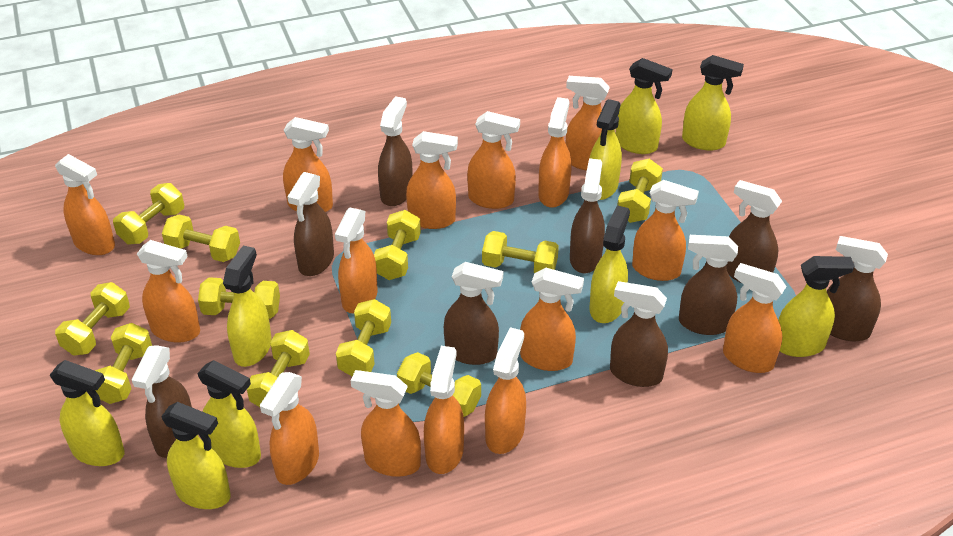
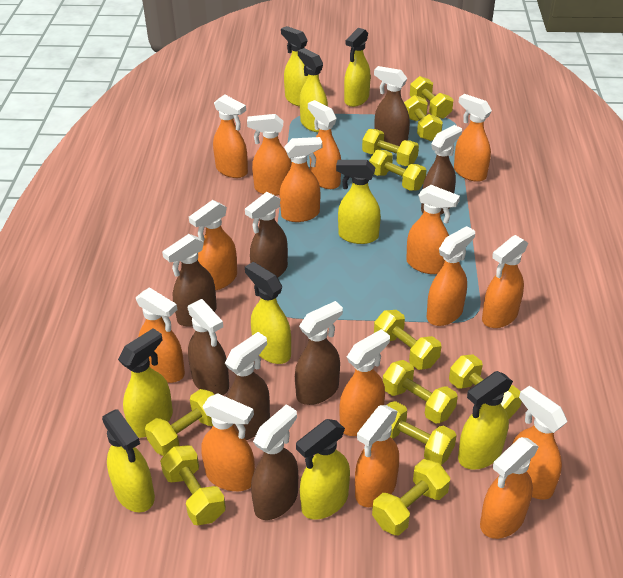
brown spray bottle: [132,345,192,458] [287,172,334,276] [378,96,413,206] [444,262,503,365] [570,158,605,273] [610,281,668,387] [679,235,738,335] [726,180,782,283] [827,236,888,341] = 9 -> [162,234,217,327] [188,299,229,395] [225,332,270,440] [245,192,288,277] [251,404,298,520] [295,301,343,405] [374,66,410,146] [421,125,462,215] = 8

